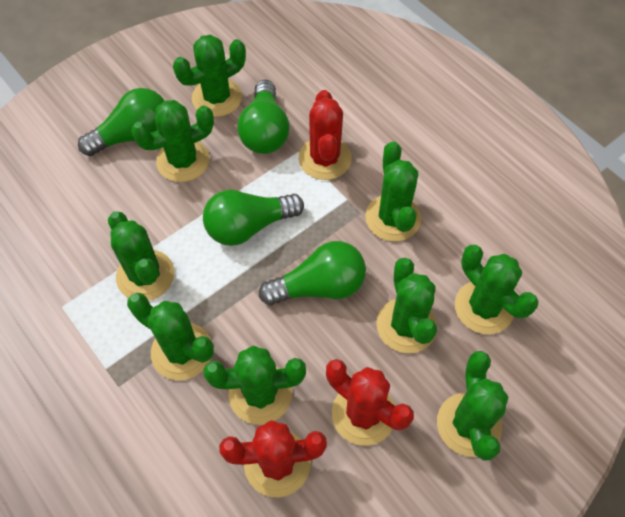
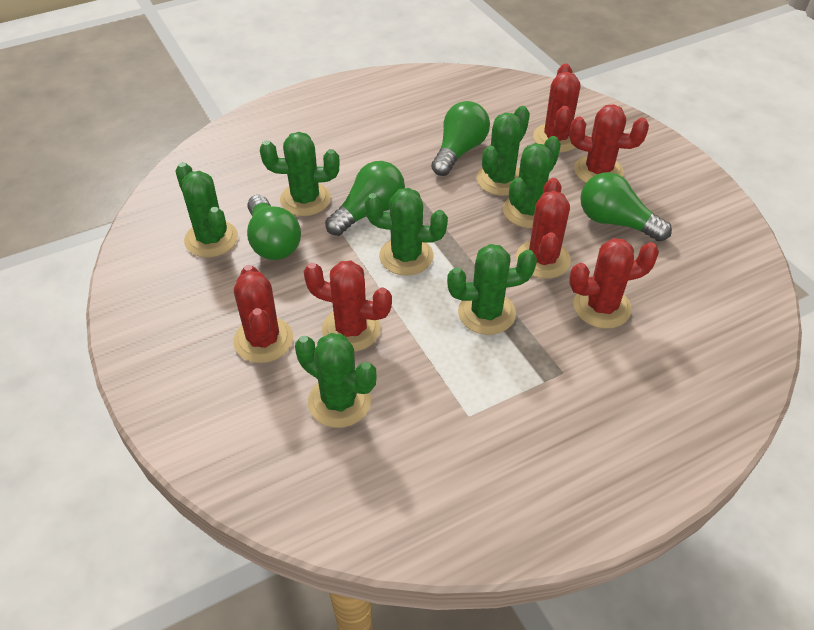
green cactus: [108,211,175,301] [127,293,214,380] [131,100,214,182] [173,34,246,117] [204,346,306,425] [365,141,421,241] [376,258,437,353] [437,351,508,461] [455,245,539,334] = 9 -> [175,162,238,257] [260,132,340,216] [295,333,376,428] [365,188,448,275] [447,244,537,335] [476,106,530,196] [503,136,561,228] = 7
red cactus: [219,420,327,497] [298,90,352,180] [326,359,414,446] = 3 -> [233,265,293,363] [304,261,392,352] [516,178,571,278] [533,64,580,152] [569,105,649,183] [569,238,659,329] = 6

